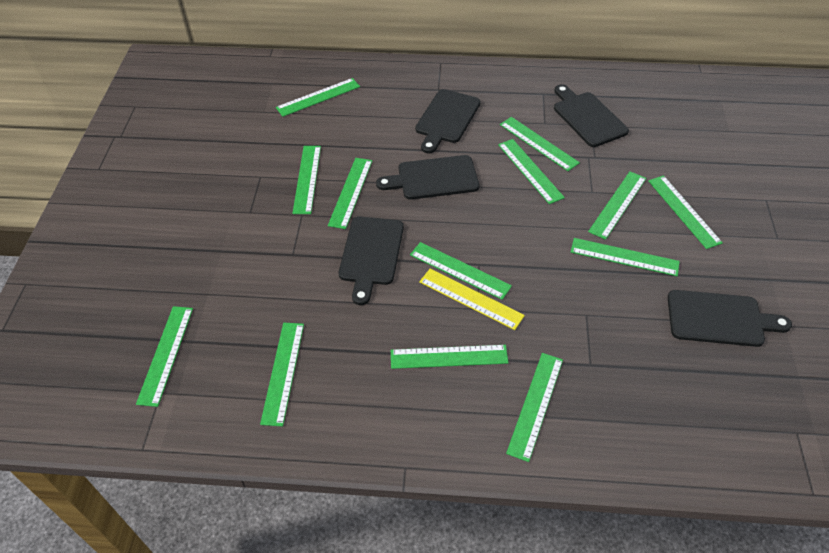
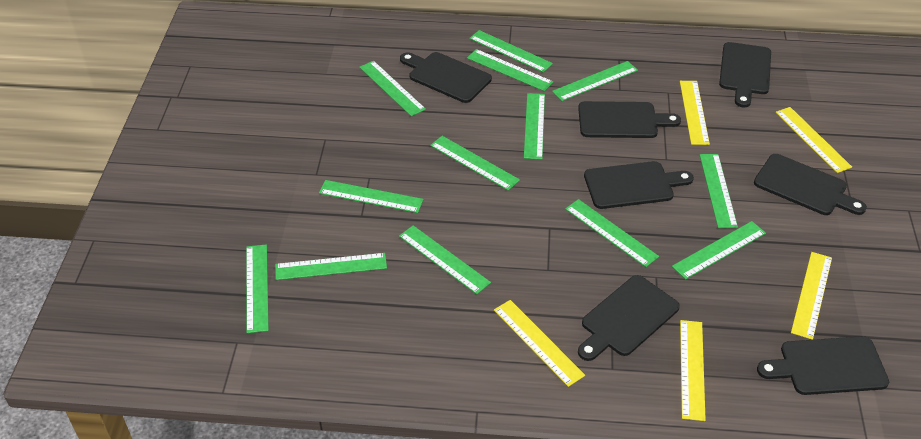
black cutting board: [339,216,404,305] [376,155,479,200] [415,89,481,153] [554,84,629,147] [668,290,792,347] = 5 -> [400,52,492,103] [578,101,681,138] [578,275,680,361] [584,161,694,209] [719,42,771,107] [754,154,867,215] [757,336,889,395] = 7
yellow ruler: [419,269,525,330] = 1 -> [494,300,585,387] [680,81,710,145] [680,320,706,421] [776,107,852,173] [791,252,832,340] = 5

